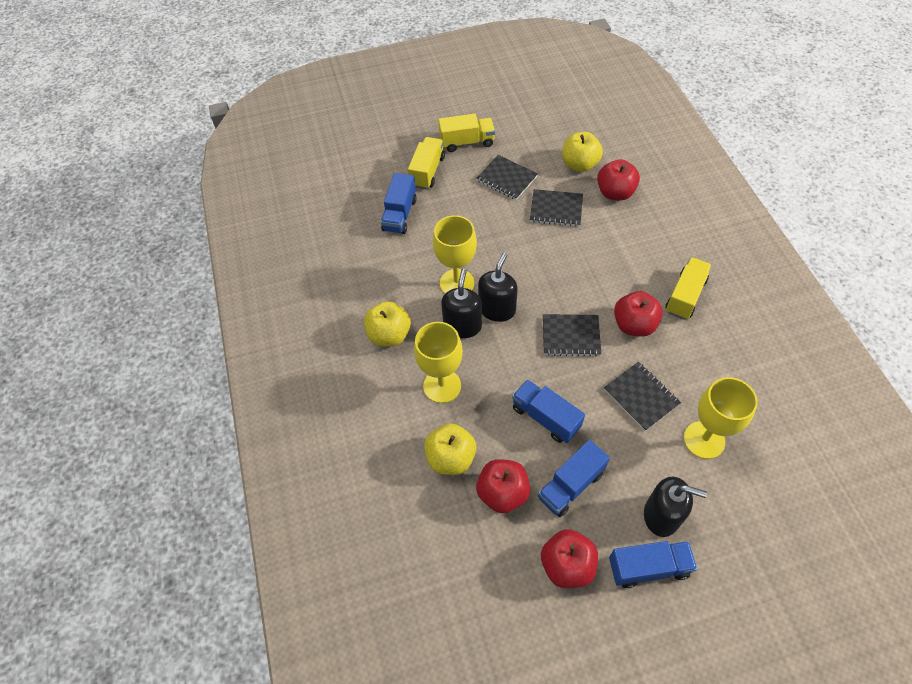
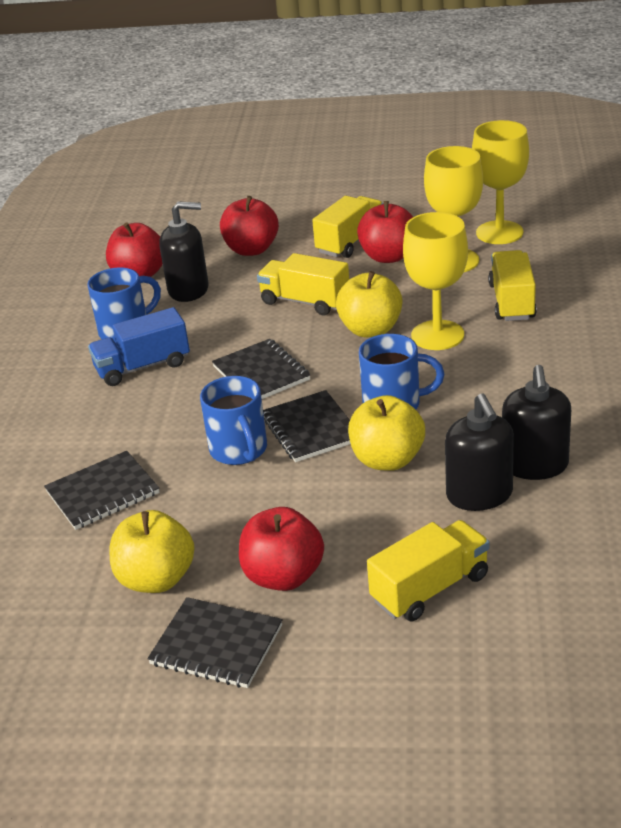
blue mug: none = 0 -> [87,268,161,343] [200,376,267,465] [359,334,444,409] = 3
blue truck: [381,173,417,234] [512,379,585,443] [538,440,610,517] [609,541,697,588] = 4 -> [88,307,190,386] = 1
yellow truck: [408,137,445,189] [438,114,495,152] [665,257,712,320] = 3 -> [257,253,349,315] [312,196,384,258] [367,520,489,621] [488,250,537,321] = 4

